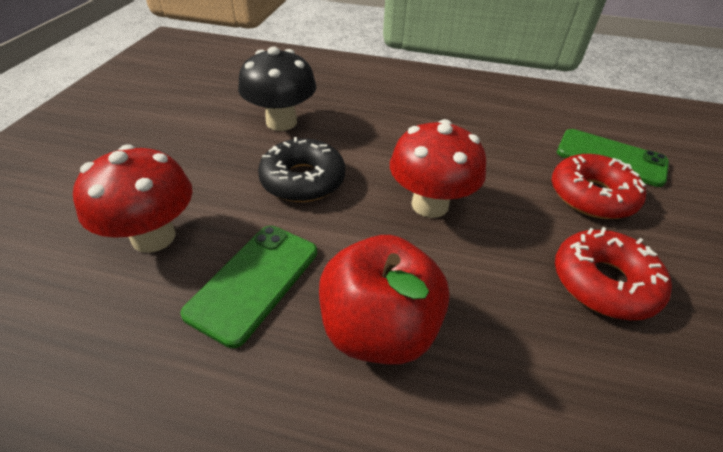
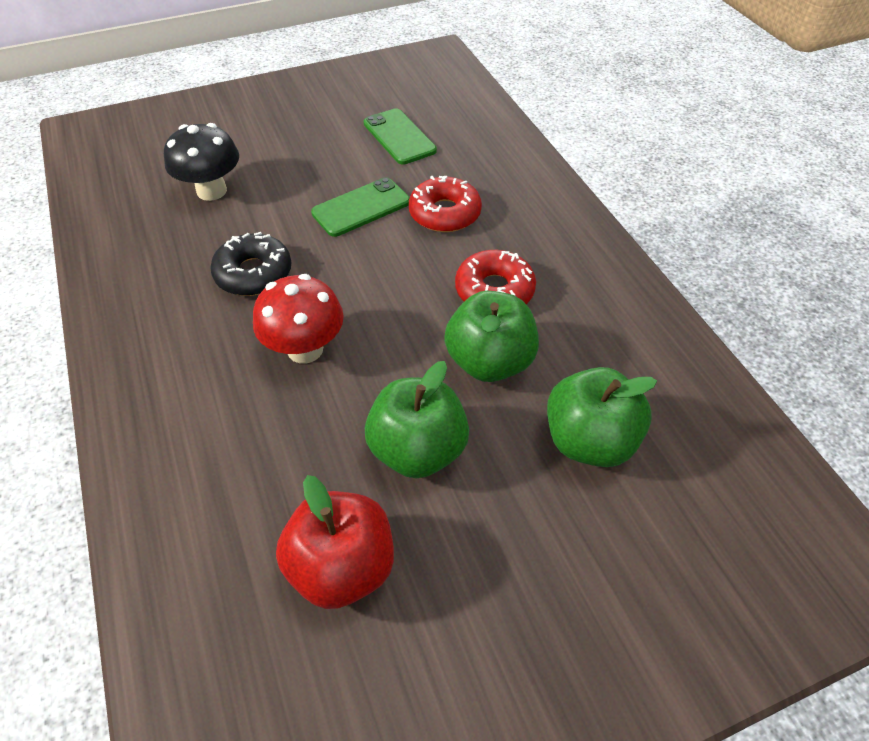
green apple: none = 0 -> [365,361,469,478] [444,291,539,382] [547,367,657,467] = 3
red mushroom: [73,144,193,253] [390,119,486,218] = 2 -> [253,274,344,363] = 1

